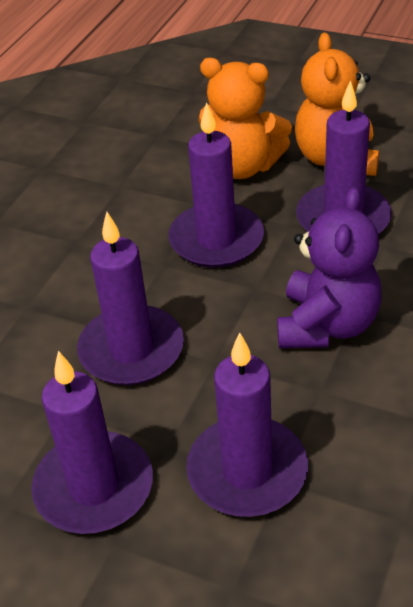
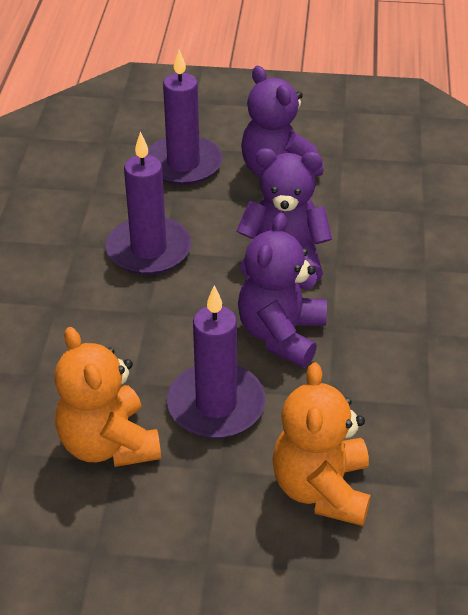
purple candle: [31,351,153,534] [77,212,184,385] [168,102,264,268] [186,332,308,517] [296,80,392,234] = 5 -> [106,132,191,275] [148,50,223,185] [167,285,266,438] = 3
purple teddy bear: [277,187,381,349] = 1 -> [237,148,332,282] [238,213,327,368] [241,66,324,178] = 3

